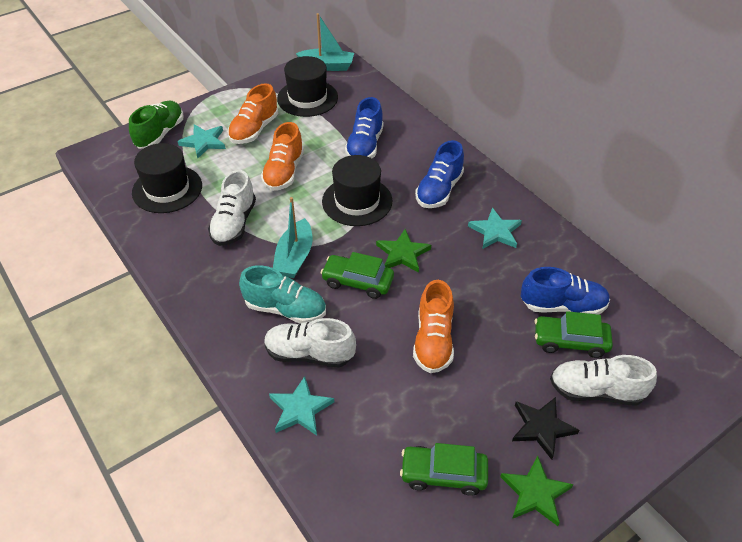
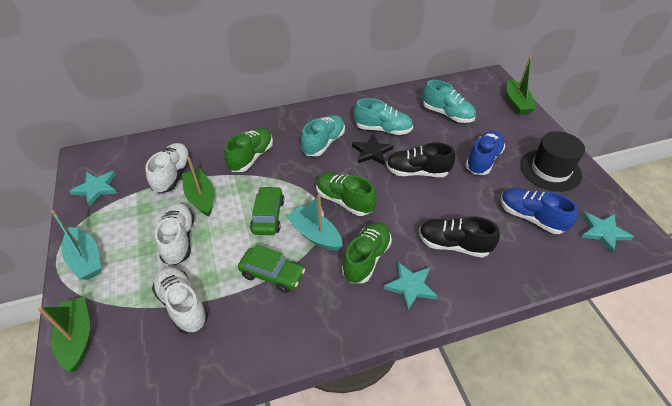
black hat: [132,143,202,213] [277,56,338,117] [322,155,392,226] = 3 -> [520,131,585,192] = 1
black shoe: none = 0 -> [386,142,455,177] [419,216,500,258] = 2
blue shoe: [345,97,384,158] [415,140,464,208] [521,267,610,315] = 3 -> [466,131,505,175] [500,188,578,234] = 2
green boat: none = 0 -> [38,296,90,372] [182,157,214,216] [507,55,536,115] = 3
green car: [321,252,394,299] [400,443,488,496] [535,311,613,358] = 3 -> [238,245,305,293] [250,186,284,235] = 2
green shoe: [129,101,184,149] = 1 -> [224,128,273,172] [316,172,377,216] [342,222,392,283] = 3
green star: [376,229,431,273] [500,456,573,526] = 2 -> none = 0
orange shoe: [228,83,279,144] [261,122,304,191] [413,280,454,373] = 3 -> none = 0
turquoise shoe: [239,265,326,323] = 1 -> [301,115,345,156] [354,98,413,135] [422,80,476,123] = 3

